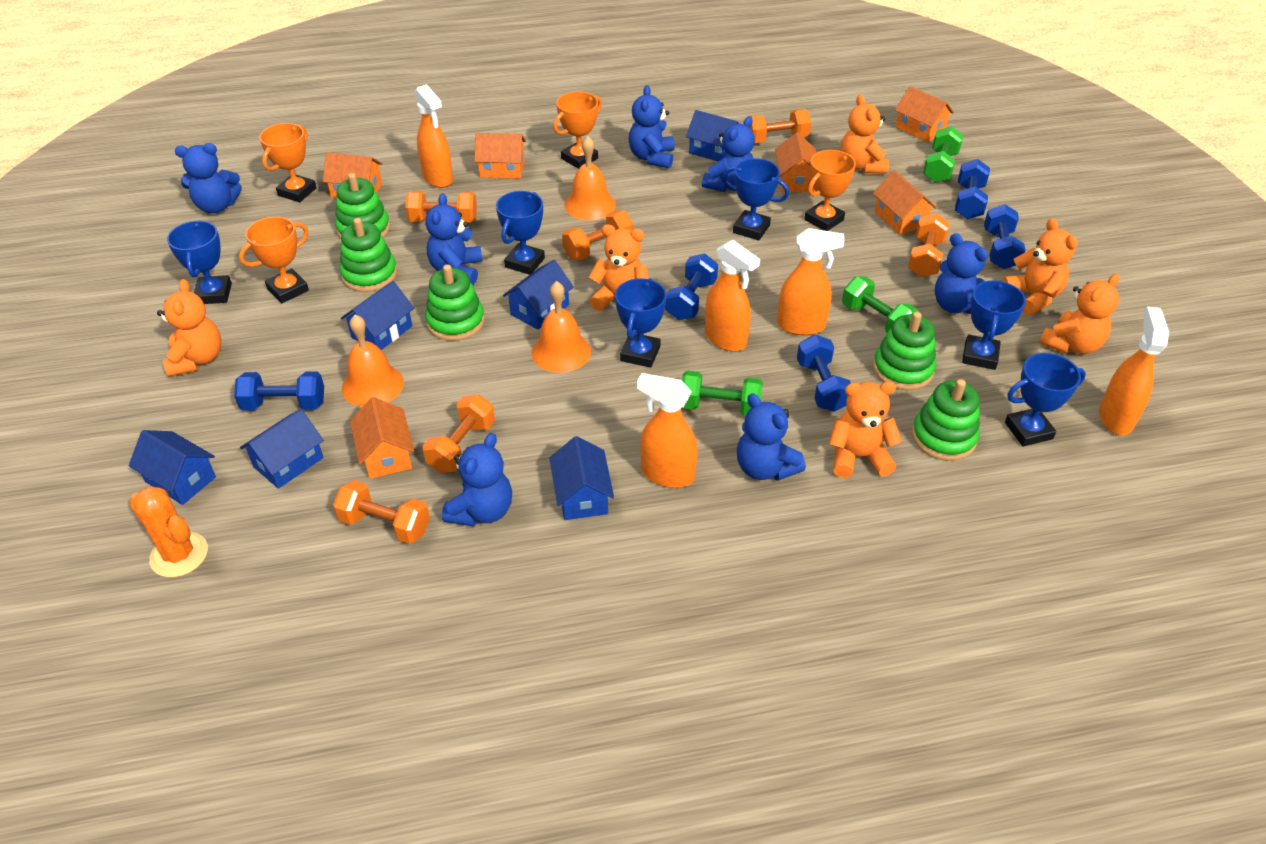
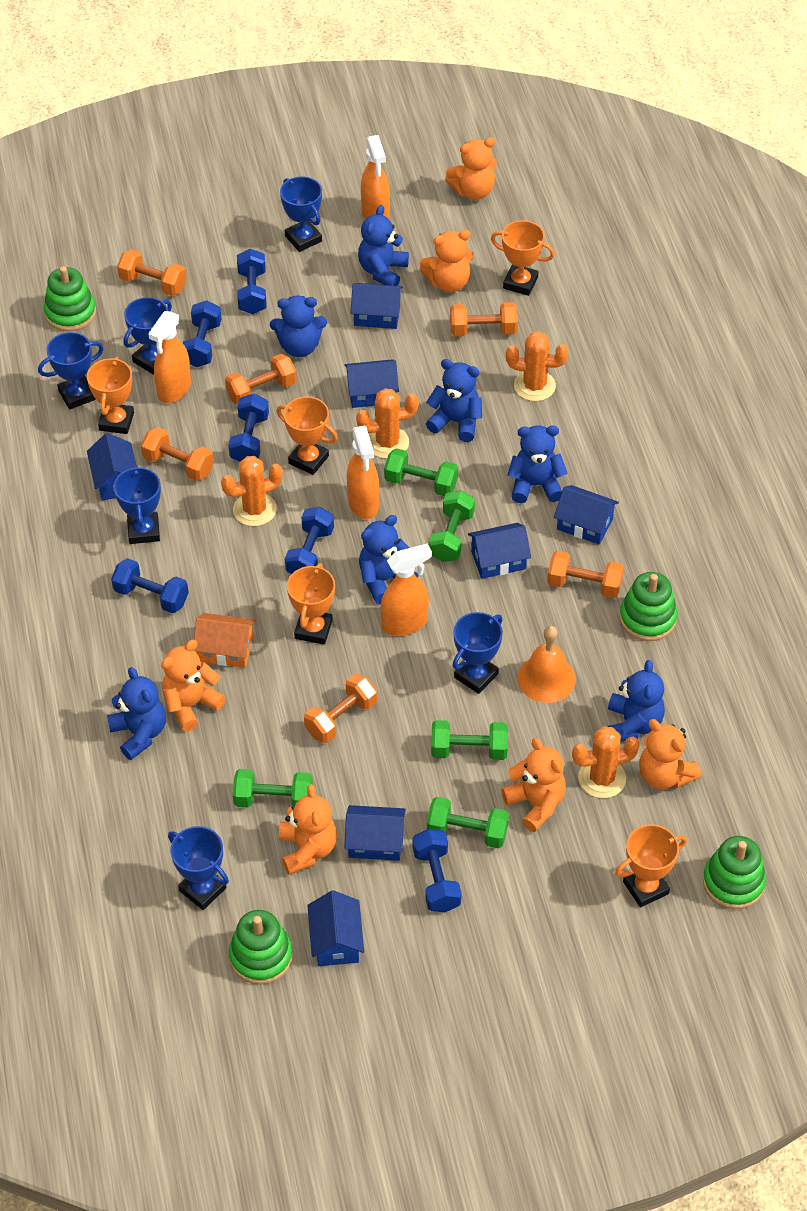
blue dumbbell: [234,372,324,410] [665,254,718,320] [797,335,851,412] [955,159,990,219] [984,204,1025,269] = 5 -> [111,558,189,613] [183,300,221,367] [229,394,269,462] [237,249,267,314] [285,507,334,574] [413,829,462,912] = 6
blue house: [129,430,216,505] [240,409,324,489] [341,281,414,350] [503,260,574,330] [550,436,614,520] [686,110,739,161] = 6 -> [87,433,136,501] [307,890,364,966] [345,359,399,408] [345,805,406,861] [351,283,403,329] [468,523,531,579] [554,485,619,545] = 7
green dumbbell: [682,371,763,416] [842,276,919,333] [923,126,963,183] = 3 -> [233,769,313,807] [384,448,458,496] [427,797,509,848] [429,490,475,562] [431,720,508,760] = 5
green stacking toy: [335,173,390,239] [339,218,397,292] [425,264,485,341] [873,312,936,390] [912,379,980,461] = 5 -> [44,266,96,331] [229,910,293,985] [619,572,678,641] [703,836,766,909] = 4
orange bell: [342,314,404,407] [531,281,591,373] [565,136,616,220] = 3 -> [518,626,576,703] = 1
orange cactus: [129,486,208,577] = 1 -> [221,456,283,526] [356,388,419,459] [506,331,569,401] [572,727,640,798] = 4
orange house: [323,152,382,198] [350,397,414,479] [474,133,526,179] [775,132,817,192] [873,170,937,235] [895,86,954,142] = 6 -> [194,613,256,668] = 1
orange spray bottle: [414,84,453,188] [637,373,698,488] [705,240,760,352] [777,228,844,335] [1099,307,1169,435] = 5 -> [148,311,191,403] [347,426,379,519] [361,135,390,219] [381,543,432,636] = 4
orange trophy: [239,217,309,303] [259,123,317,202] [553,91,602,169] [804,150,856,231] = 4 -> [87,357,134,434] [276,397,338,475] [287,563,335,645] [491,220,555,296] [615,824,687,908] = 5

